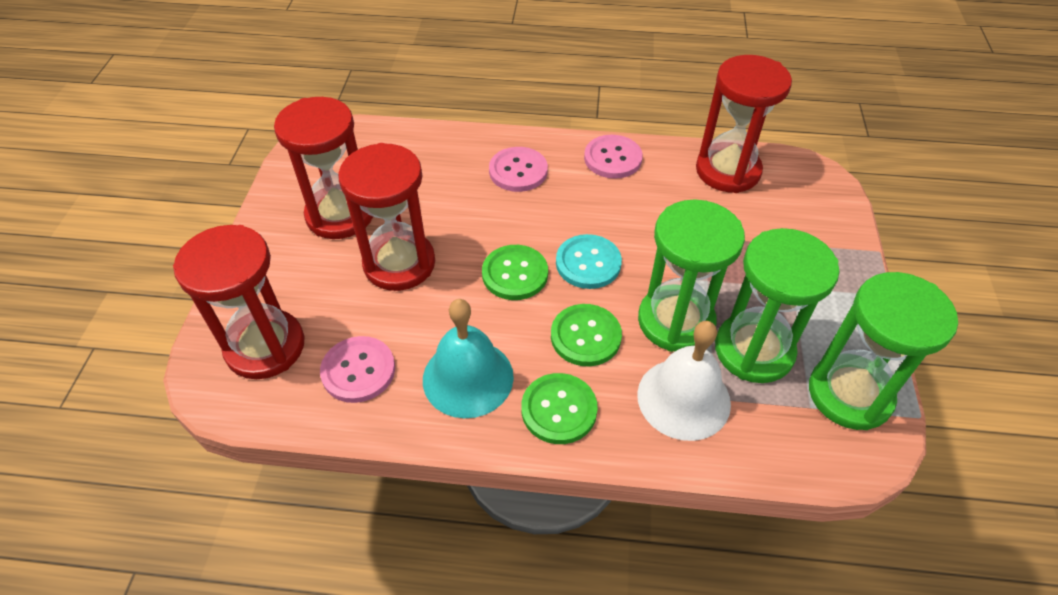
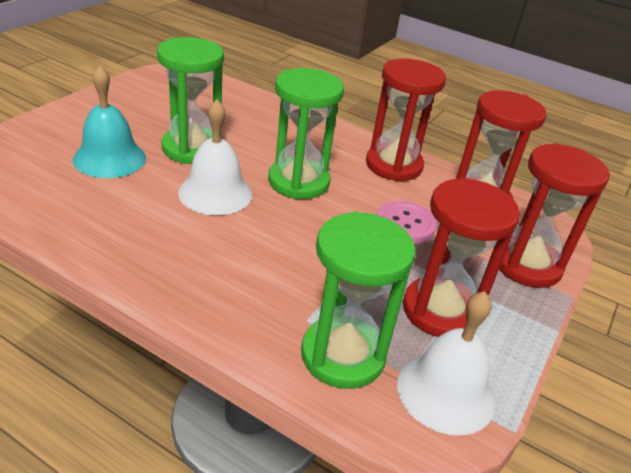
green button: [482,245,548,300] [521,373,598,444] [551,304,622,366] = 3 -> none = 0
pink button: [320,336,395,403] [489,147,548,192] [584,135,643,179] = 3 -> [377,201,437,243] = 1
turquoise button: [556,234,622,289] = 1 -> none = 0
white bell: [637,321,731,441] = 1 -> [178,100,252,215] [397,291,495,435] = 2

